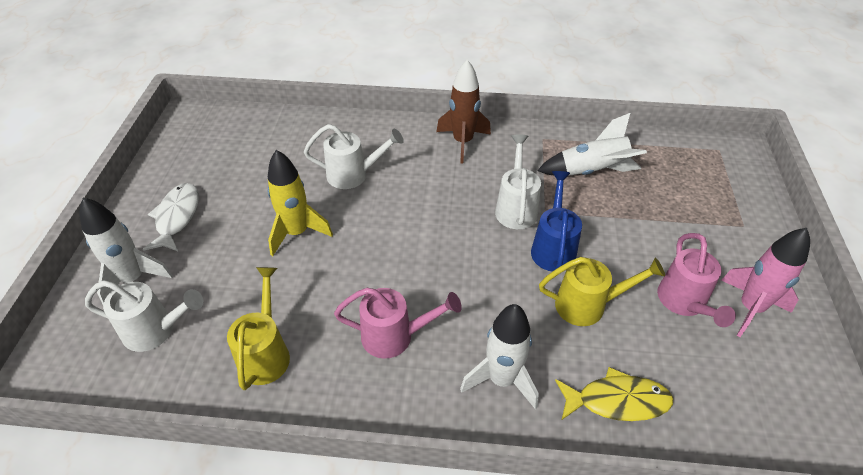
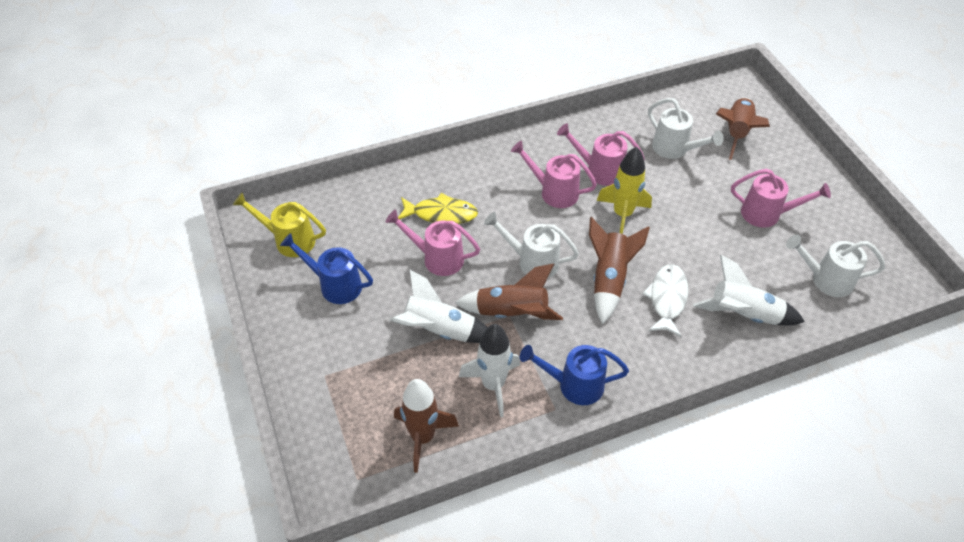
blue watering can: [531,171,582,272] = 1 -> [280,233,373,304] [520,345,629,405] = 2
brown rocket: [436,60,491,163] = 1 -> [394,379,459,473] [455,263,563,320] [589,217,650,324] [716,97,770,160] = 4
pink rocket: [721,228,810,337] = 1 -> none = 0
pink watering can: [334,288,462,359] [657,233,736,327] = 2 -> [386,210,480,276] [511,141,597,208] [557,123,645,186] [731,169,831,228] = 4
yellow watering can: [227,267,290,390] [539,257,665,326] = 2 -> [233,192,326,257] = 1

